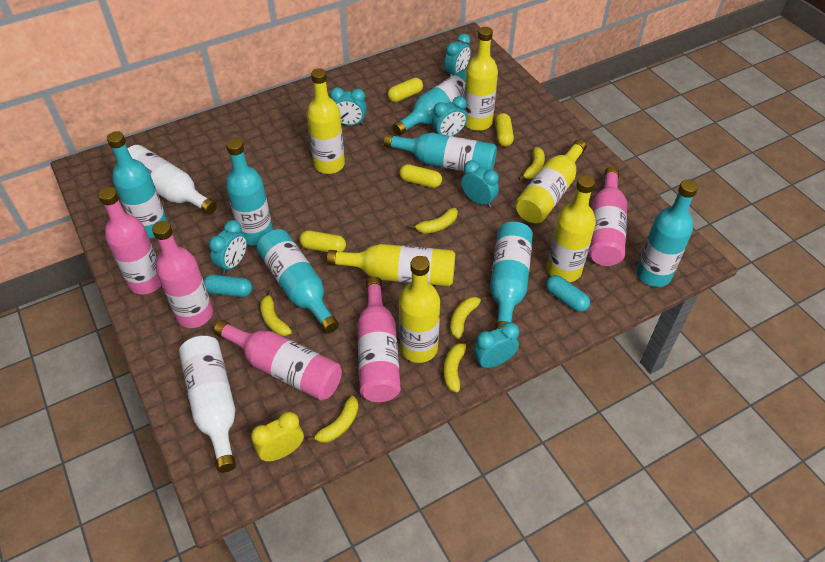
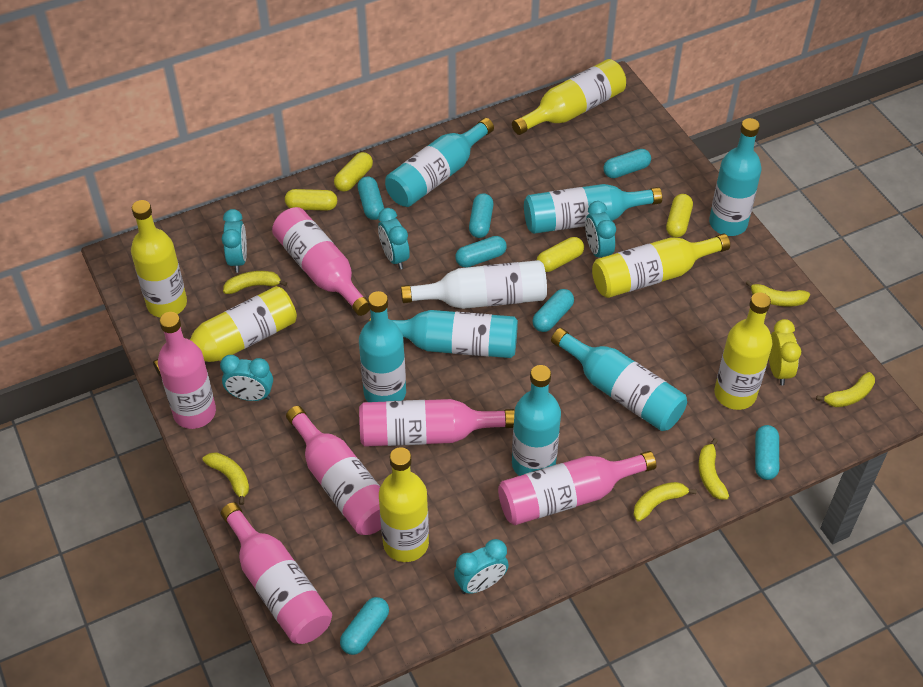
pink bottle: [98,187,161,294] [152,221,213,328] [214,320,342,401] [357,277,401,402] [588,166,627,266] = 5 -> [158,312,216,429] [221,502,332,644] [272,207,370,316] [286,406,381,535] [359,399,515,447] [498,451,656,525] = 6
turquoise capsule: [204,274,252,297] [546,275,590,312] = 2 -> [340,597,389,655] [358,176,384,220] [455,236,507,267] [469,193,493,238] [532,289,574,332] [603,149,651,178] [755,425,779,480] = 7
turquoise clock: [209,220,247,274] [330,87,366,125] [432,96,467,136] [444,33,471,77] [461,160,499,208] [473,322,519,368] = 6 -> [220,355,273,401] [222,209,247,273] [378,208,410,269] [454,539,509,594] [585,201,616,258] = 5
white bottle: [127,145,217,215] [179,335,236,473] = 2 -> [401,260,547,309] = 1

